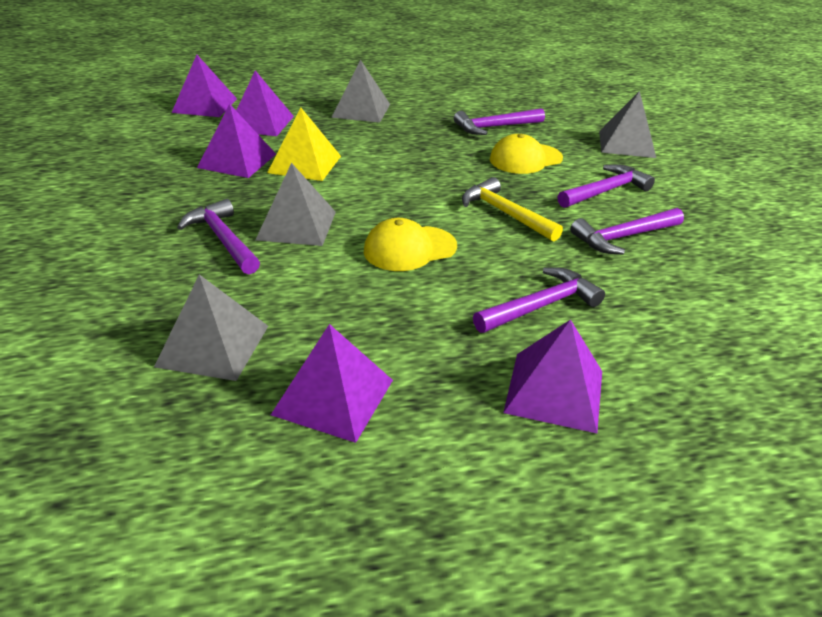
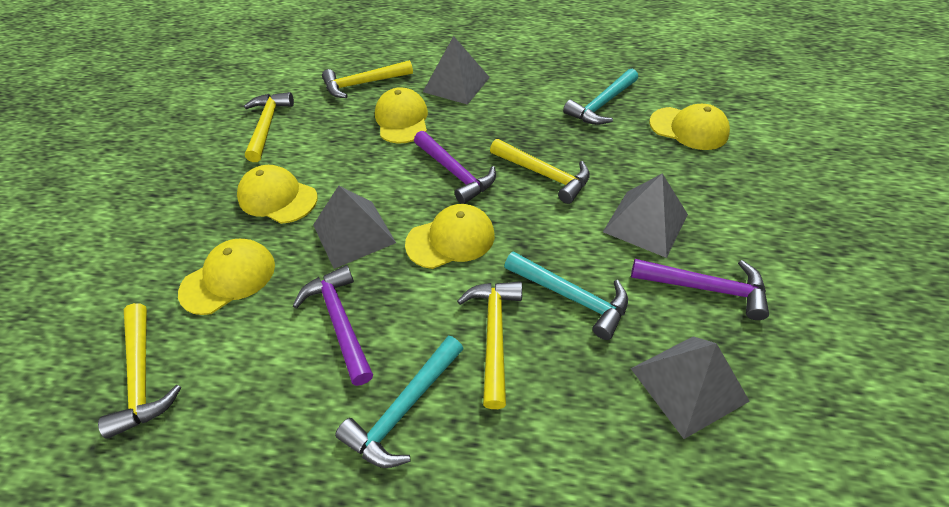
purple hammer: [177,199,260,274] [454,108,545,135] [473,267,605,333] [558,164,655,208] [570,208,684,255] = 5 -> [293,265,373,386] [414,131,496,204] [631,259,769,320] = 3
purple pyramid: [172,55,237,117] [197,104,276,178] [236,70,294,136] [271,324,393,443] [503,319,602,433] = 5 -> none = 0
turquoise hammer: none = 0 -> [335,336,464,468] [504,251,628,340] [563,69,638,125] = 3
yellow cap: [364,218,457,271] [490,134,563,174] = 2 -> [178,239,275,315] [237,165,318,224] [375,87,428,143] [405,204,495,269] [649,104,730,150] = 5
yellow hammer: [462,177,563,242] = 1 -> [98,303,181,438] [244,92,294,162] [322,60,413,98] [457,281,522,409] [490,139,590,204] = 5
yellow pyramid: [267,108,341,181] = 1 -> none = 0

